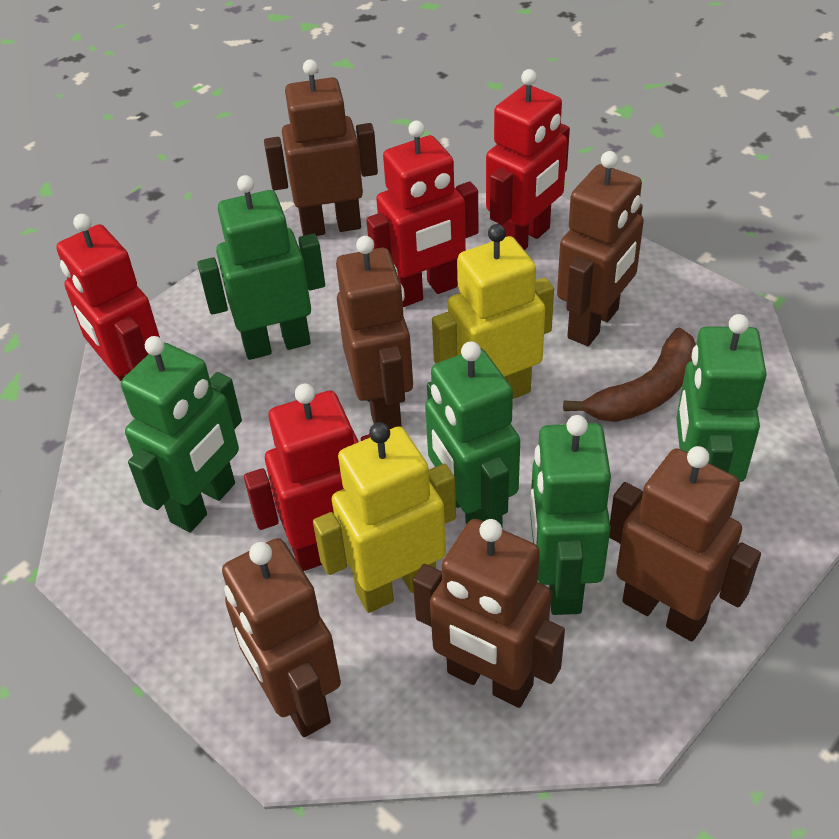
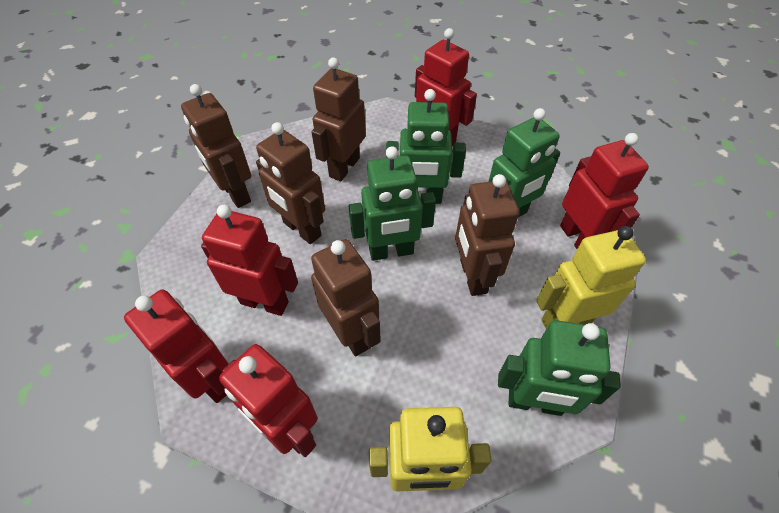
brown banana: [563,328,696,422] = 1 -> none = 0
brown robot: [222,538,341,737] [264,59,378,236] [336,236,413,429] [413,519,565,708] [557,151,644,346] [609,446,761,642] = 6 -> [181,84,251,208] [256,122,325,244] [311,239,381,356] [312,57,366,181] [455,174,519,296] = 5
green robot: [121,336,242,532] [197,175,325,360] [425,342,520,526] [530,415,611,615] [676,314,767,482] = 5 -> [348,146,436,261] [386,89,466,204] [489,108,560,217] [498,320,621,416] = 4
red robot: [56,214,160,381] [244,384,370,571] [366,120,478,307] [486,69,570,250] = 4 -> [124,289,229,403] [201,205,298,316] [219,344,318,457] [415,28,477,146] [560,133,649,249] = 5

